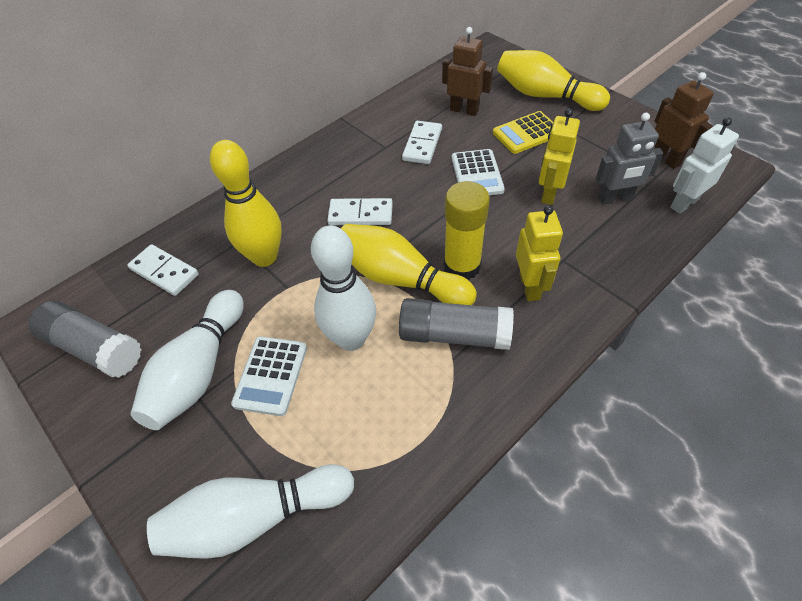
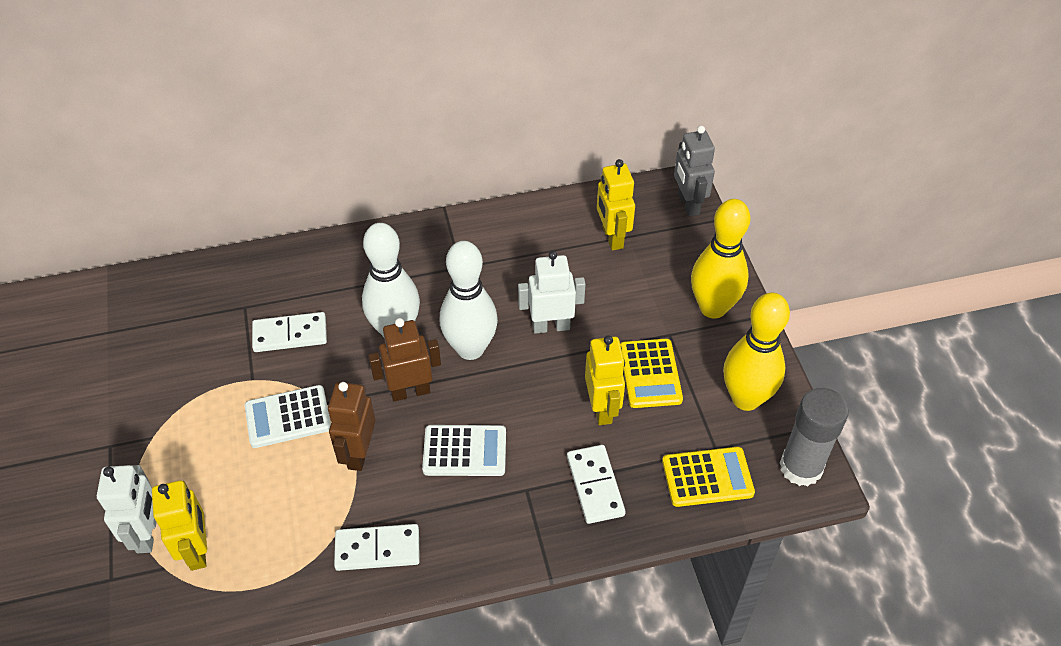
grey glue stick: [29,301,142,378] [399,298,514,350] = 2 -> [780,388,849,486] = 1
white bowling pin: [131,290,244,430] [147,464,354,559] [311,225,376,351] = 3 -> [362,223,420,337] [440,241,498,360] = 2
white robot: [670,117,739,214] = 1 -> [97,465,157,553] [518,251,585,334] = 2
yellow bowling pin: [210,140,282,267] [341,224,477,305] [497,50,610,111] = 3 -> [691,199,750,318] [723,293,790,411] = 2
yellow calculator: [493,111,554,154] = 1 -> [620,339,683,408] [662,447,755,507] = 2
yellow glue stick: [444,181,490,280] = 1 -> none = 0
yellow robot: [516,205,563,301] [539,108,580,205] = 2 -> [152,480,207,571] [585,335,625,425] [597,159,635,251] = 3

